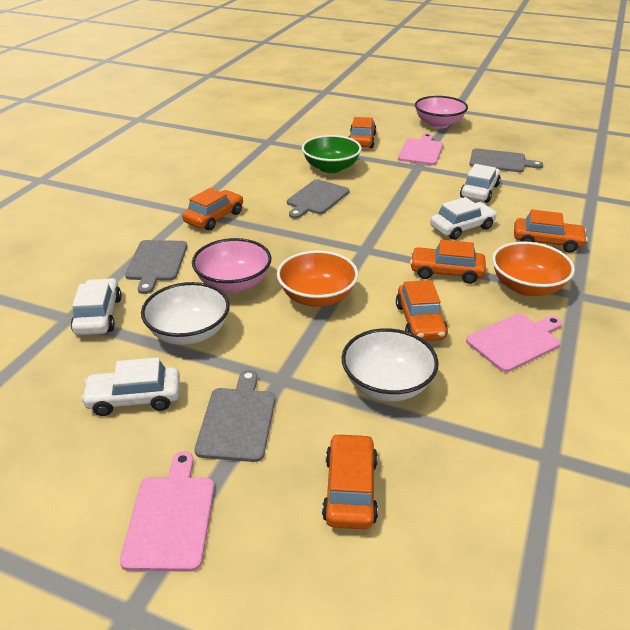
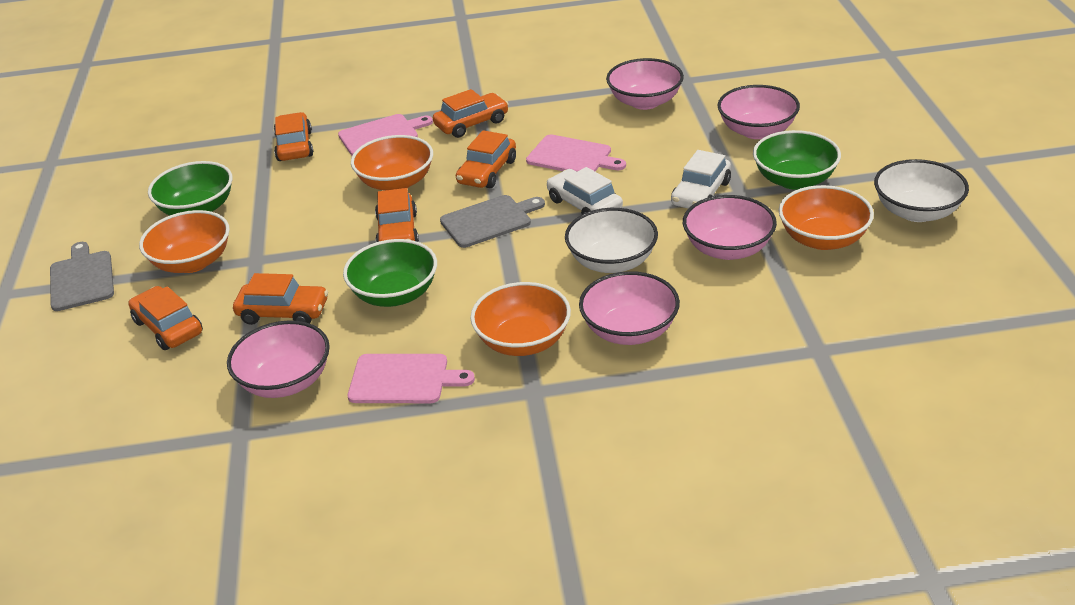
green bowl: [302,135,362,173] = 1 -> [148,161,232,216] [343,239,437,307] [753,130,841,190] = 3
grey cutting board: [125,240,187,294] [195,370,275,462] [287,179,349,219] [469,148,543,172] = 4 -> [50,242,114,311] [440,195,545,248] = 2
orange bowl: [277,250,358,307] [492,242,575,296] = 2 -> [139,210,230,273] [351,135,433,191] [470,282,571,356] [779,185,874,250] = 4
pink bowl: [192,238,272,292] [415,96,468,129] = 2 -> [227,320,330,398] [579,271,680,345] [606,58,684,110] [683,195,777,260] [718,85,800,139] = 5
white car: [71,278,122,335] [81,357,180,416] [430,197,497,240] [460,164,501,203] = 4 -> [547,167,623,214] [671,150,731,208] = 2

